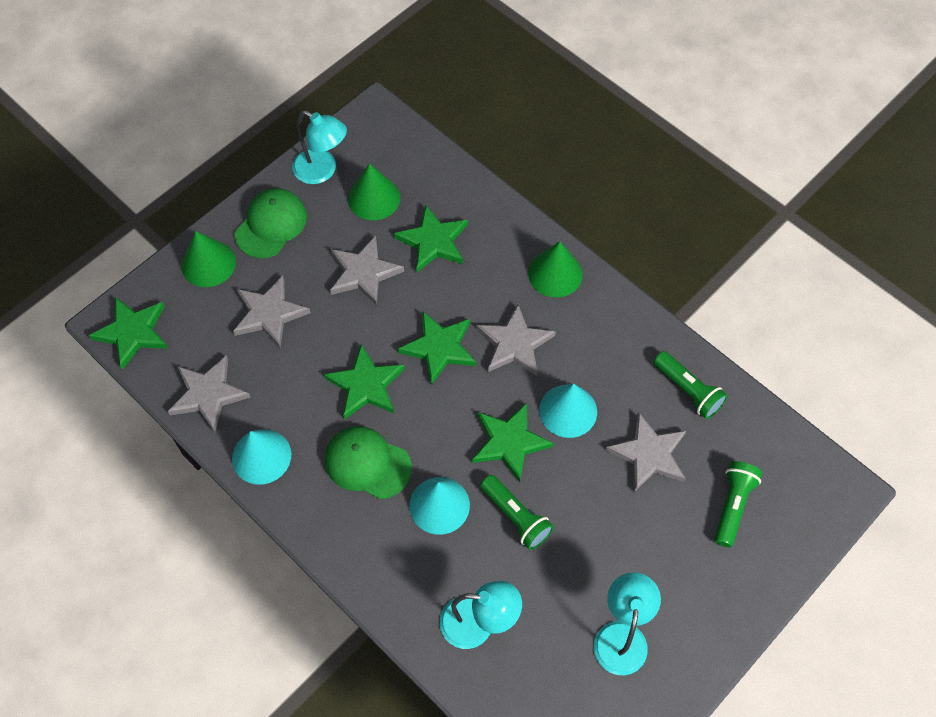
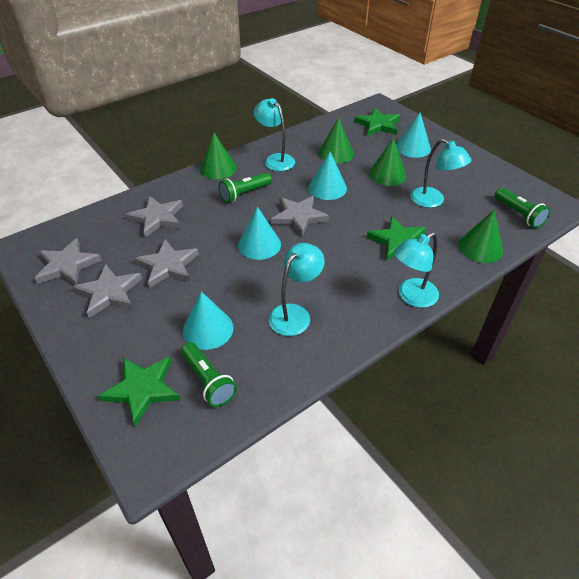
green cap: [235,188,307,258] [325,426,412,499] = 2 -> none = 0
green cone: [181,231,236,287] [348,163,400,220] [528,241,583,298] = 3 -> [200,133,237,179] [318,117,354,164] [369,138,406,186] [458,210,503,263] = 4
green star: [88,297,168,370] [324,344,405,419] [394,205,468,272] [398,311,476,385] [472,403,554,482] = 5 -> [98,357,180,426] [354,108,400,136] [367,216,426,261] = 3
turquoise cone: [232,429,291,485] [410,477,470,535] [539,384,597,438] = 3 -> [183,291,234,350] [238,207,281,260] [308,152,347,200] [396,113,431,158] = 4
turquoise lamp: [292,111,347,184] [440,581,522,649] [594,572,661,675] = 3 -> [254,98,295,171] [268,243,324,336] [394,232,439,308] [410,139,471,208] = 4

